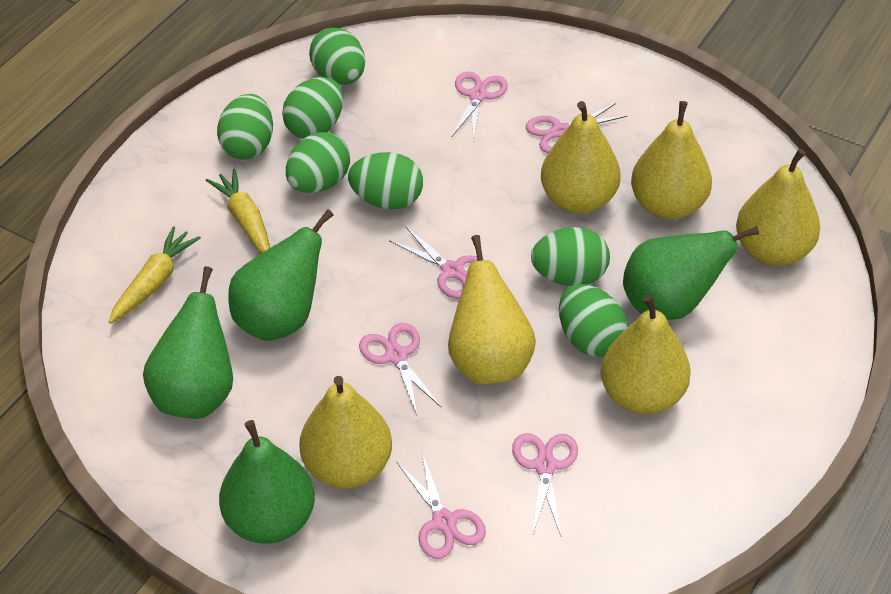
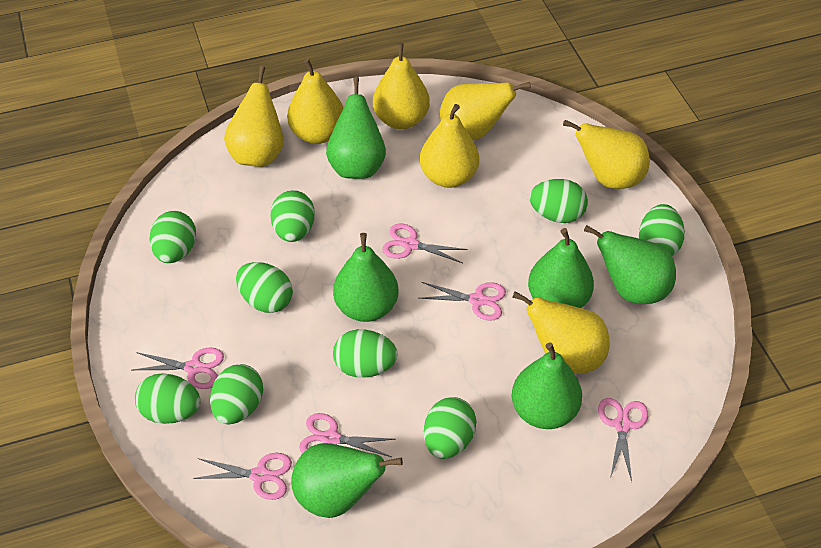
green egg: [217,94,273,160] [282,77,343,139] [286,132,350,193] [309,28,365,85] [348,152,423,210] [531,227,610,286] [559,284,627,357] = 7 -> [135,373,201,424] [149,211,196,263] [210,364,263,424] [236,262,293,313] [270,190,315,242] [333,329,398,378] [424,397,476,459] [529,179,588,223] [639,204,685,256] = 9
green pear: [143,266,233,419] [219,420,315,544] [228,209,334,341] [623,226,759,320] = 4 -> [291,443,403,518] [326,77,386,179] [333,233,399,322] [512,342,582,429] [528,228,594,308] [584,225,676,304] = 6
yellow carrot: [109,227,201,324] [206,169,270,254] = 2 -> none = 0
yellow pear: [300,376,392,489] [448,235,536,385] [541,101,621,214] [601,295,691,414] [631,101,712,219] [736,149,820,266] = 6 -> [224,66,284,167] [287,59,344,144] [373,43,430,129] [420,104,479,188] [440,82,531,140] [512,291,610,374] [563,120,650,189] = 7

